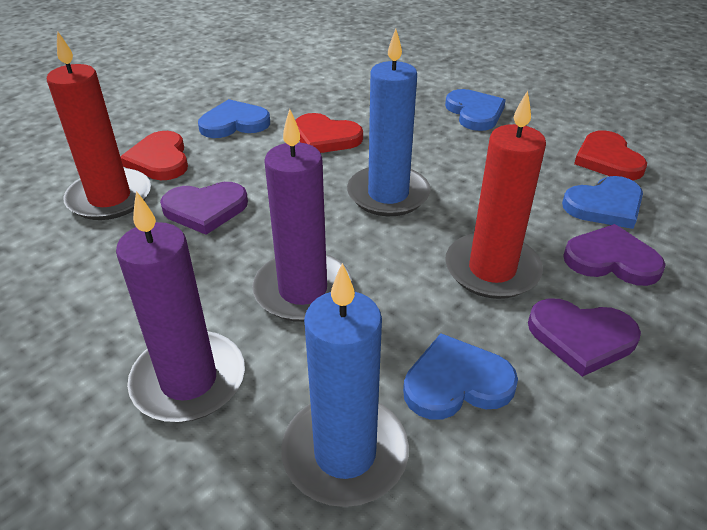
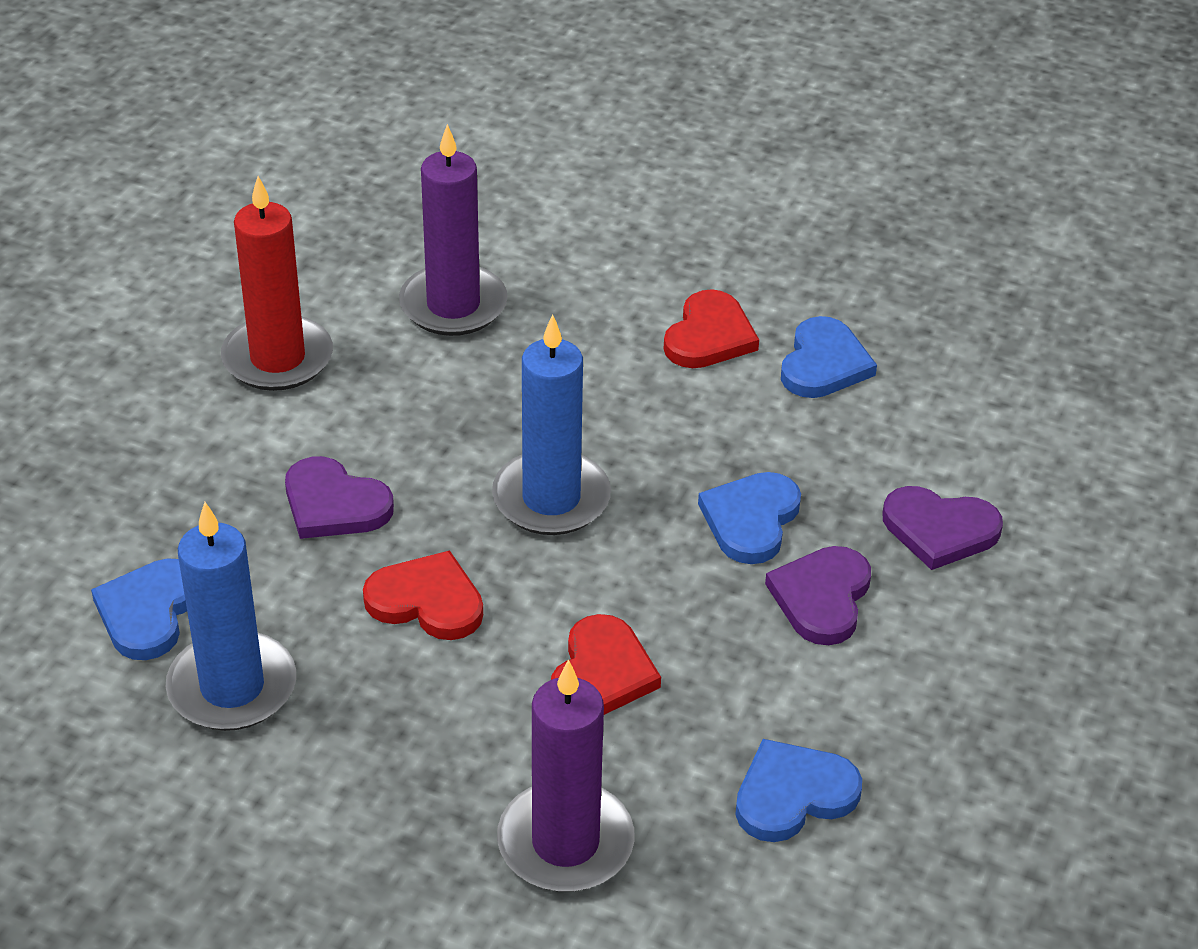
red candle: [47,31,151,220] [445,90,546,299] = 2 -> [221,176,333,391] = 1

